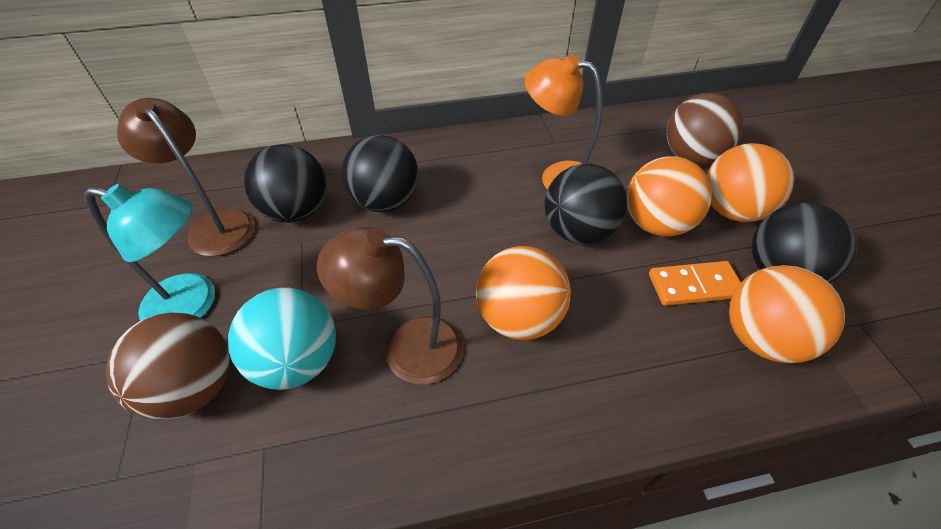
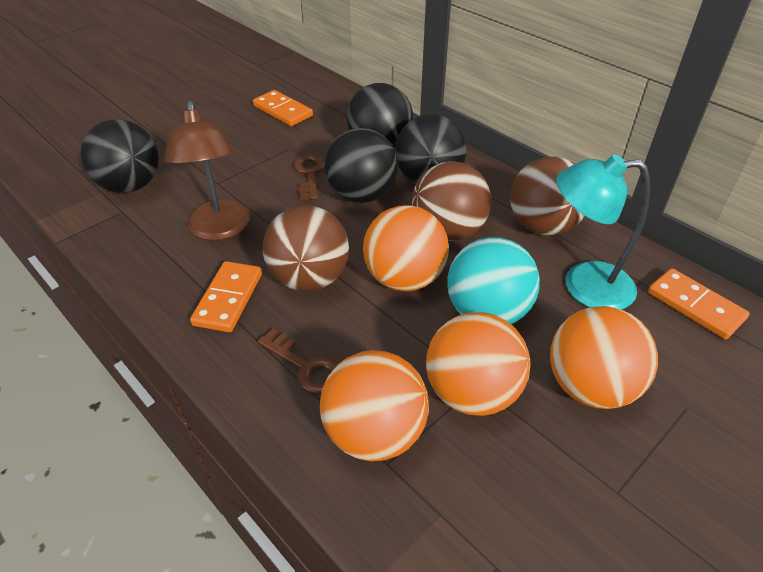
brown ball: [106,313,230,420] [667,93,744,165] = 2 -> [263,205,349,291] [412,161,491,241] [510,157,585,235] = 3
brown key: none = 0 -> [257,328,338,394] [294,154,325,200] = 2
brown lamp: [117,98,255,256] [317,226,463,384] = 2 -> [164,101,250,241] = 1
orange domino: [649,261,741,306] = 1 -> [190,261,262,332] [253,90,313,126] [648,268,750,339] = 3
orange lamp: [525,54,602,190] = 1 -> none = 0

